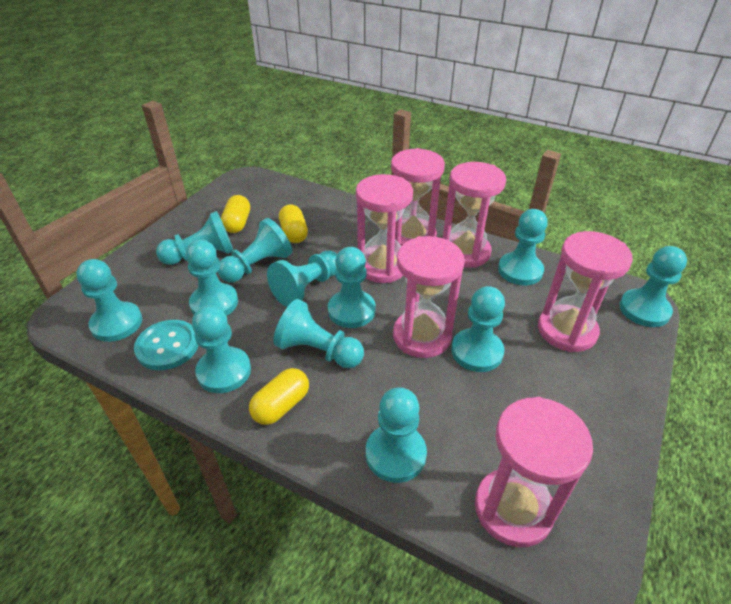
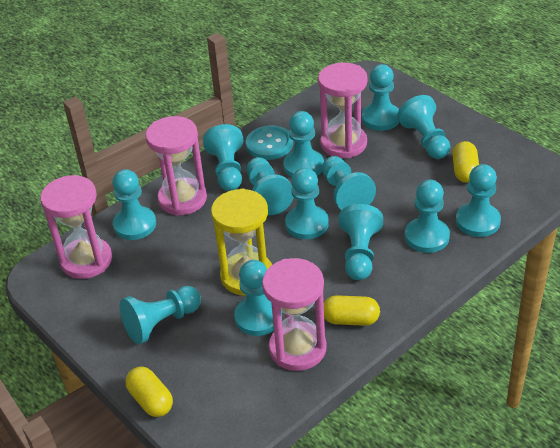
pink hourglass: [356,174,413,283] [391,148,445,246] [393,236,465,358] [443,162,506,268] [475,397,593,547] [538,231,633,352] = 6 -> [40,175,112,279] [145,116,207,216] [262,258,327,371] [318,62,368,158] = 4
turquoise pawn: [76,259,142,342] [156,211,233,265] [185,240,238,316] [192,306,251,393] [218,218,292,282] [267,251,337,307] [273,299,364,368] [328,247,376,328] [366,387,427,483] [451,286,505,372] [498,209,548,285] [619,246,687,327] = 12 -> [112,169,156,240] [120,286,201,344] [203,124,244,191] [234,260,282,336] [247,157,294,215] [283,111,324,177] [285,168,329,239] [322,156,376,210] [338,204,383,280] [362,64,399,131] [397,95,450,159] [405,180,450,253] [456,164,501,237] = 13
yellow hourglass: none = 0 -> [211,189,272,295] = 1

